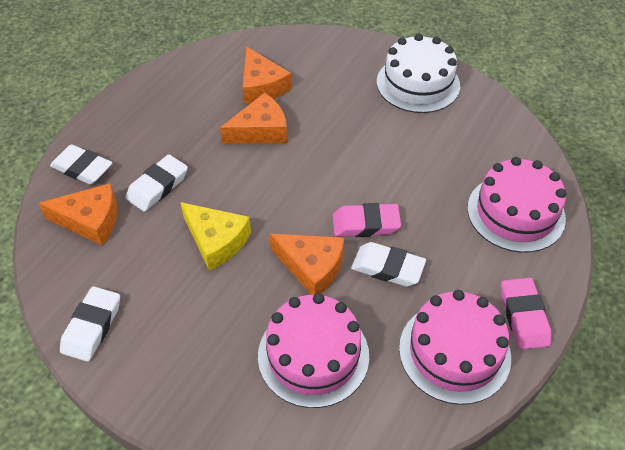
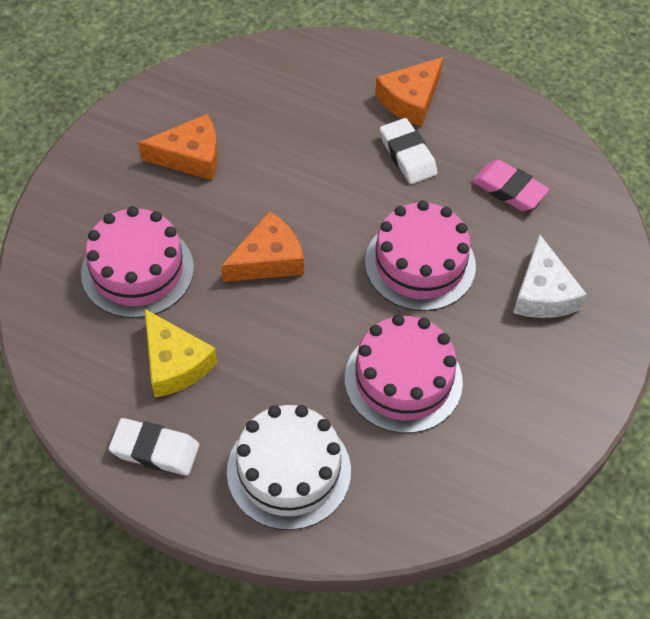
orange cheese: [39,183,117,246] [220,93,287,144] [242,47,291,104] [269,234,344,295] = 4 -> [138,114,218,180] [221,211,304,282] [375,57,443,127] = 3
pink eraser: [333,203,401,237] [501,278,551,350] = 2 -> [472,160,549,211] = 1
white cheese: none = 0 -> [513,234,587,318] = 1
white eraser: [50,144,112,185] [60,286,120,362] [125,154,188,212] [351,242,426,287] = 4 -> [109,418,199,476] [380,118,438,184] = 2

